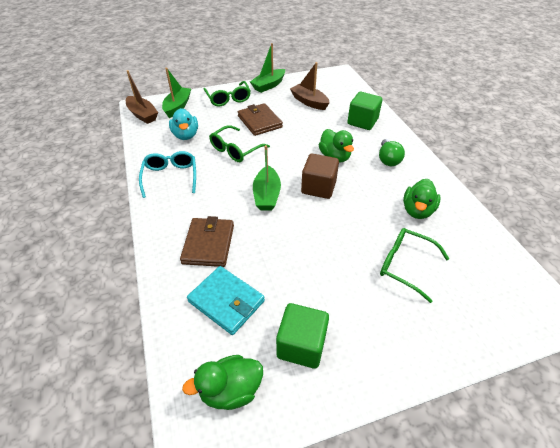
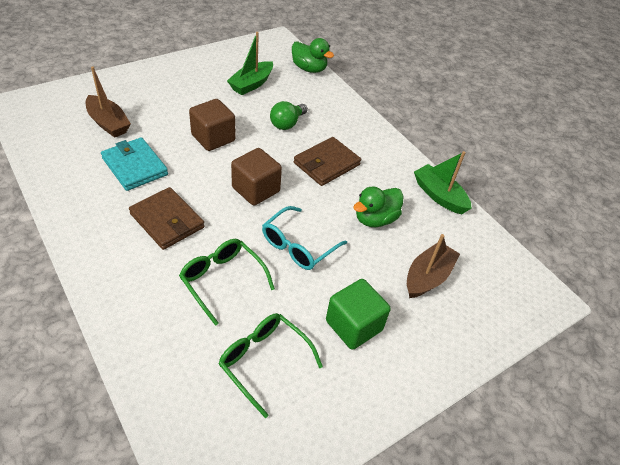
brown cube: [301,154,339,199] = 1 -> [189,99,236,151] [231,148,282,206] = 2
green boat: [162,68,191,118] [250,43,285,93] [253,145,281,211] = 3 -> [227,32,273,95] [414,151,472,214] = 2
green cube: [276,303,329,369] [348,92,382,130] = 2 -> [326,279,391,350] = 1
green duck: [182,355,263,410] [319,129,354,163] [403,179,441,219] = 3 -> [292,38,334,73] [353,187,404,227] = 2
green glasses: [204,81,251,106] [209,125,270,162] [380,228,449,303] = 3 -> [179,239,275,326] [219,313,323,418] = 2
turquoise duck: [169,108,198,140] = 1 -> none = 0

